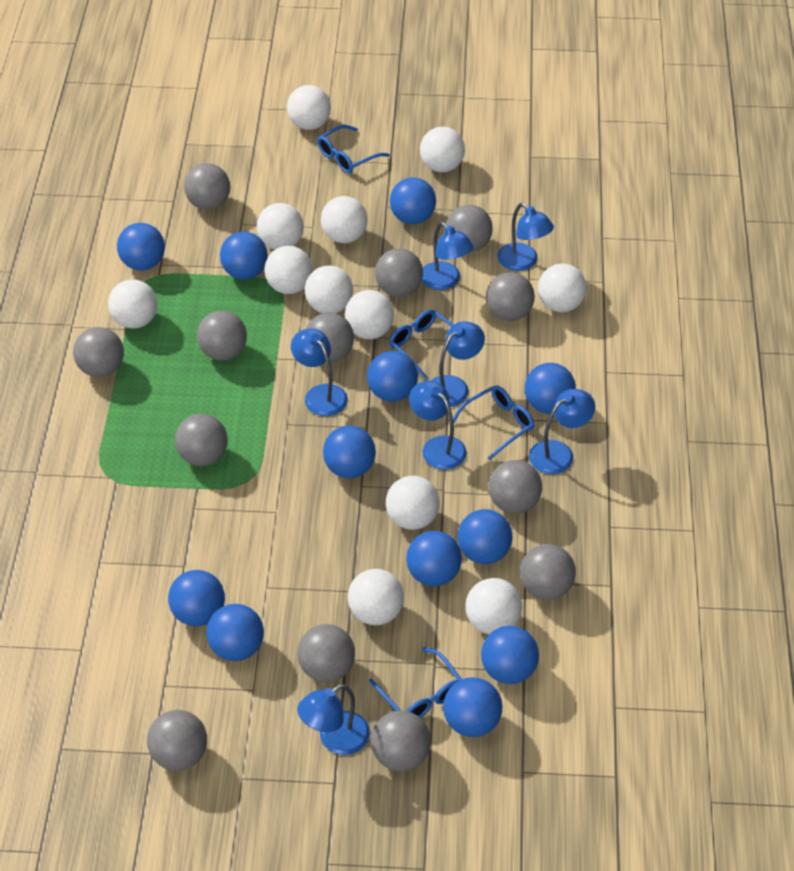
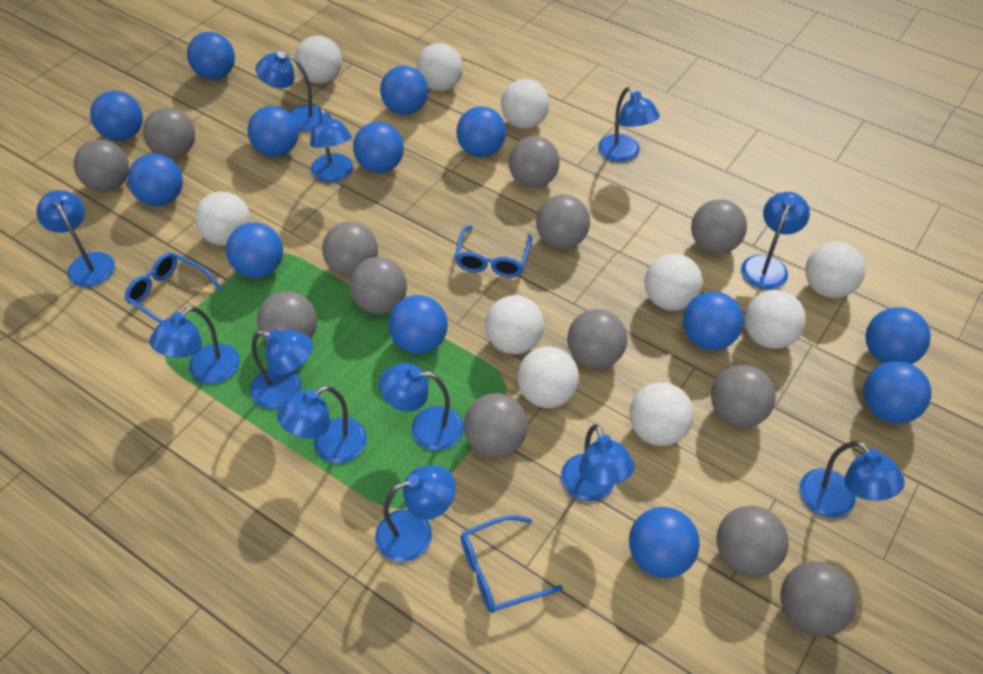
blue ball: [117,223,165,271] [168,570,225,626] [206,604,264,661] [220,232,268,280] [323,426,376,478] [367,351,418,402] [390,177,436,224] [406,531,462,586] [443,677,503,737] [457,509,513,564] [481,626,539,684] [525,363,576,414] = 12 -> [90,91,143,141] [128,154,183,206] [187,32,235,80] [226,222,283,278] [247,106,298,157] [353,122,404,173] [380,66,428,115] [389,295,448,354] [456,106,506,157] [629,507,700,578] [683,292,743,350] [864,361,931,424] [866,307,931,364] = 13
blue glasses: [317,125,390,173] [369,647,461,718] [389,309,454,380] [453,385,534,460] = 4 -> [125,253,222,323] [455,225,532,278] [461,515,563,613] = 3
blue lamp: [291,328,348,416] [297,684,370,755] [409,381,467,470] [422,222,474,290] [431,321,485,407] [498,203,554,271] [529,389,595,474] = 7 -> [36,190,115,287] [149,306,240,384] [250,329,313,409] [256,51,320,132] [277,386,367,463] [310,107,353,183] [375,465,456,562] [379,363,464,451] [561,424,635,502] [598,87,660,162] [741,192,810,290] [799,441,905,518] = 12
white ball: [108,279,158,329] [257,203,304,250] [264,246,313,294] [287,85,331,130] [305,265,353,313] [321,196,368,243] [345,290,394,339] [348,569,404,625] [386,476,440,530] [420,127,465,172] [466,578,522,634] [538,264,587,312] = 12 -> [195,192,251,246] [295,36,342,84] [417,43,463,91] [485,295,544,354] [501,79,549,129] [517,347,579,408] [630,382,694,446] [645,254,703,311] [744,290,806,349] [805,241,865,298] = 10

